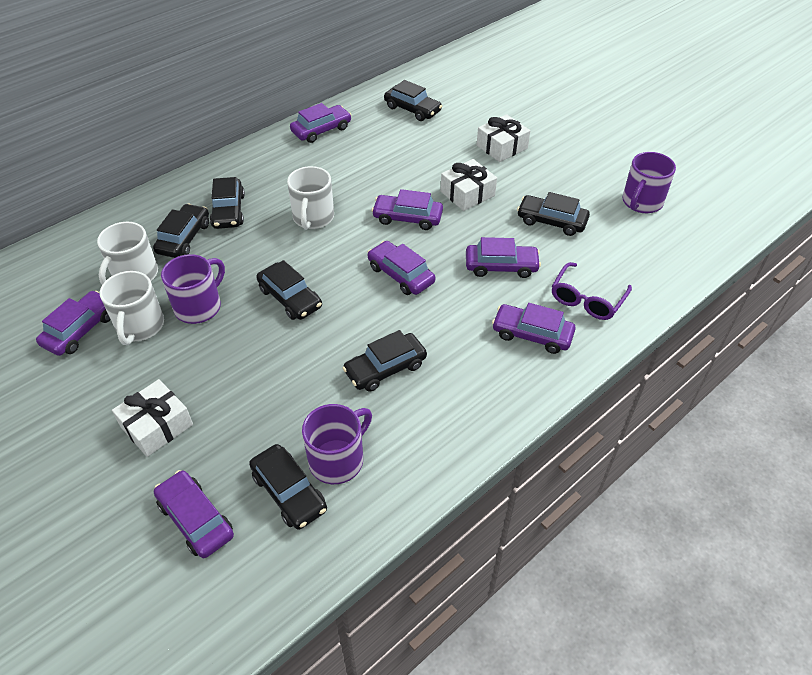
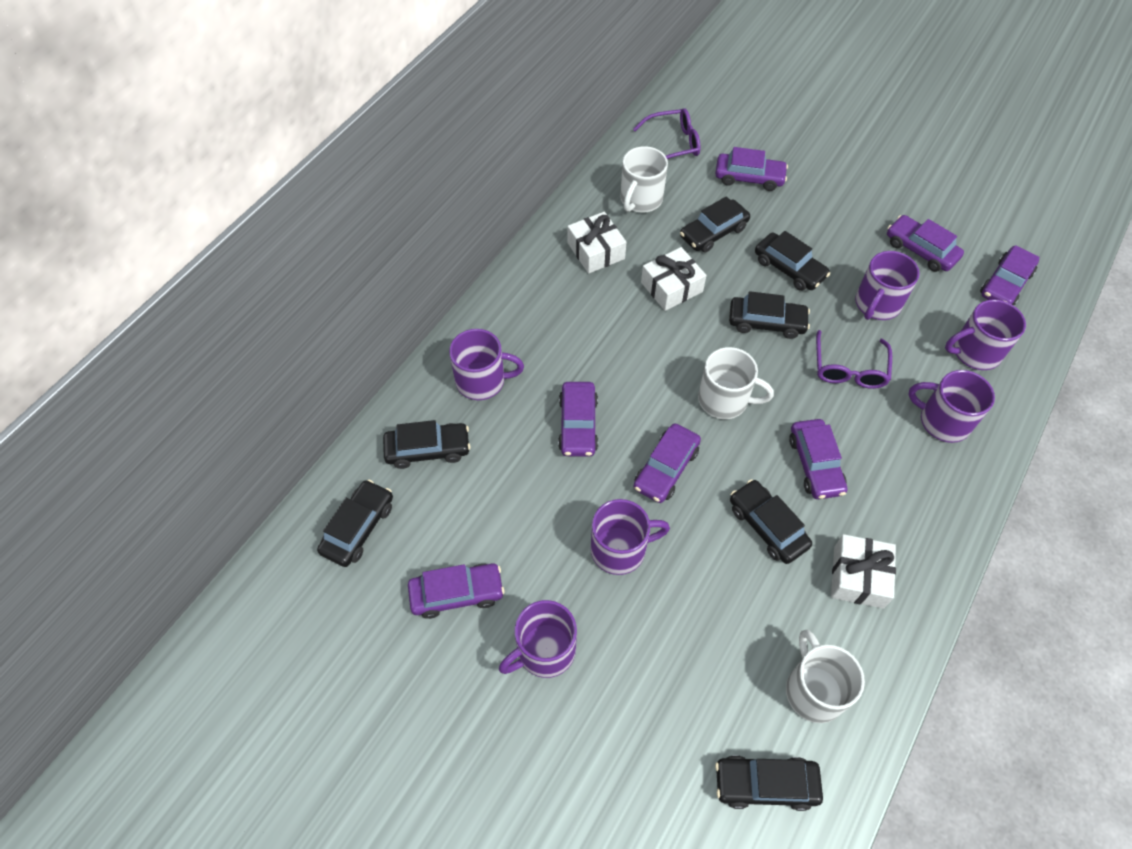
purple glasses: [552,262,632,320] = 1 -> [633,108,700,159] [816,330,892,389] = 2
purple mug: [161,254,225,324] [302,404,372,484] [622,152,676,213] = 3 -> [449,329,524,400] [499,600,577,678] [591,499,670,575] [855,251,920,320] [908,370,995,443] [945,299,1026,370] = 6

